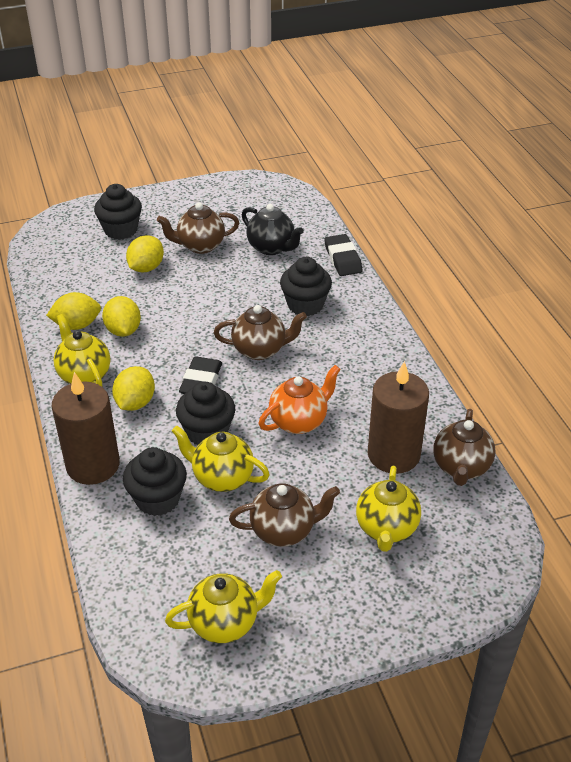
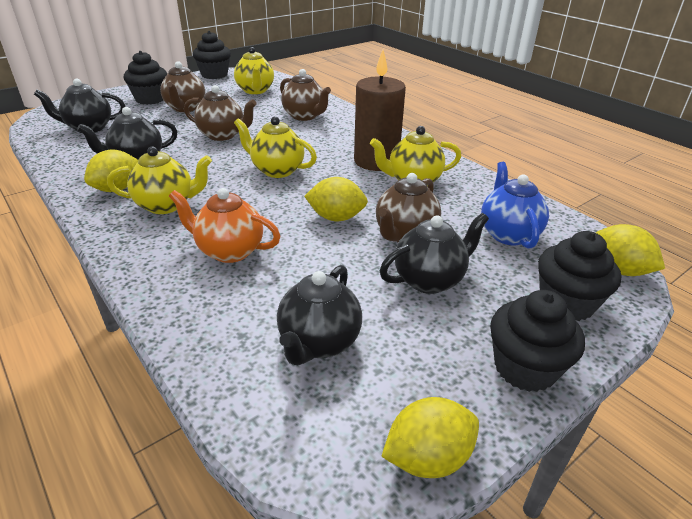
black eraser: [179,357,222,394] [324,234,362,276] = 2 -> none = 0
black teapot: [242,204,304,255] = 1 -> [34,78,125,133] [77,107,177,160] [277,265,362,365] [380,213,489,294] = 4
blue teapot: none = 0 -> [481,162,549,249] = 1
brown candle: [52,372,120,485] [368,361,429,474] = 2 -> [354,50,406,171] = 1

